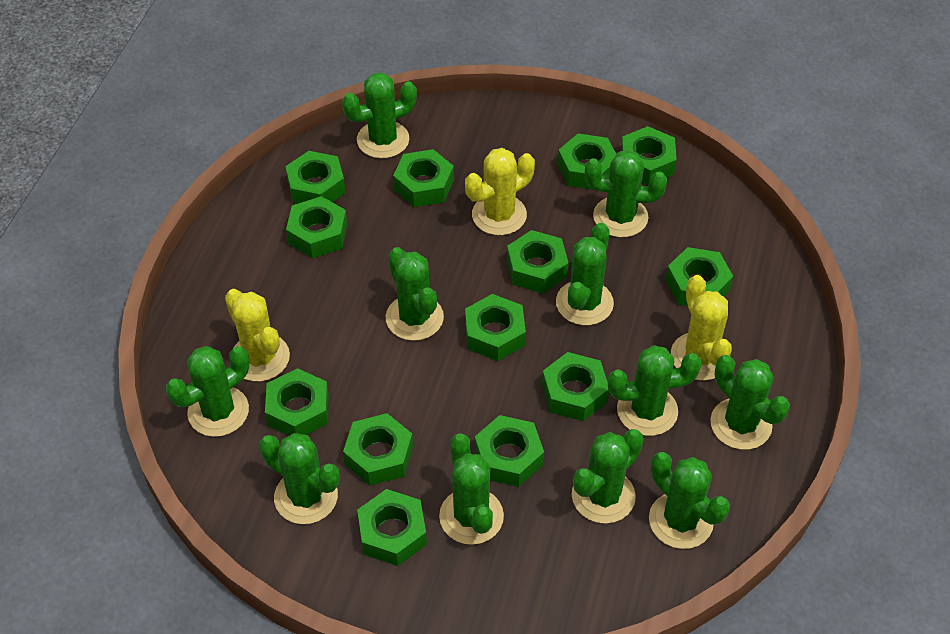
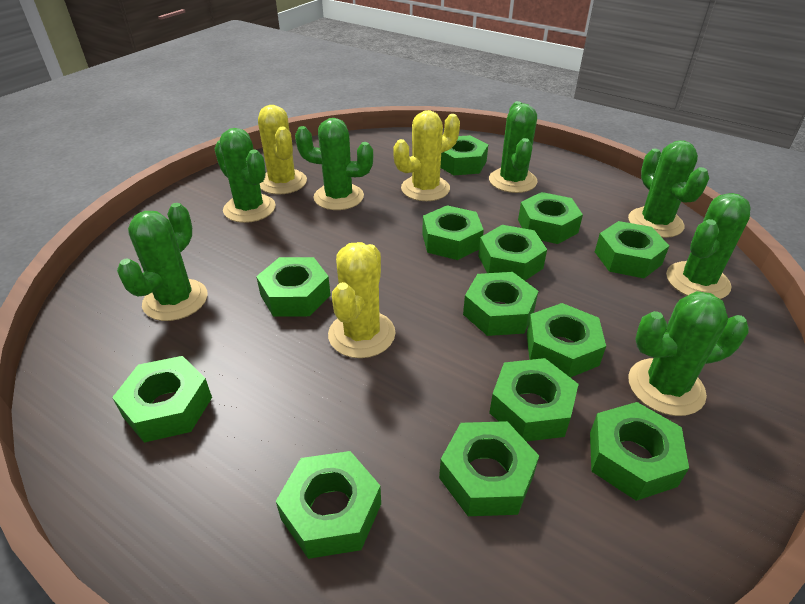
green cactus: [166,346,249,437] [259,433,339,524] [342,73,417,159] [386,247,444,341] [439,433,504,545] [556,223,614,325] [572,429,644,524] [585,150,667,237] [608,345,702,436] [649,452,730,549] [710,355,790,450] = 11 -> [117,203,207,321] [214,128,276,223] [295,118,373,210] [489,101,538,193] [628,140,709,238] [628,291,749,416] [666,193,751,299] = 7

